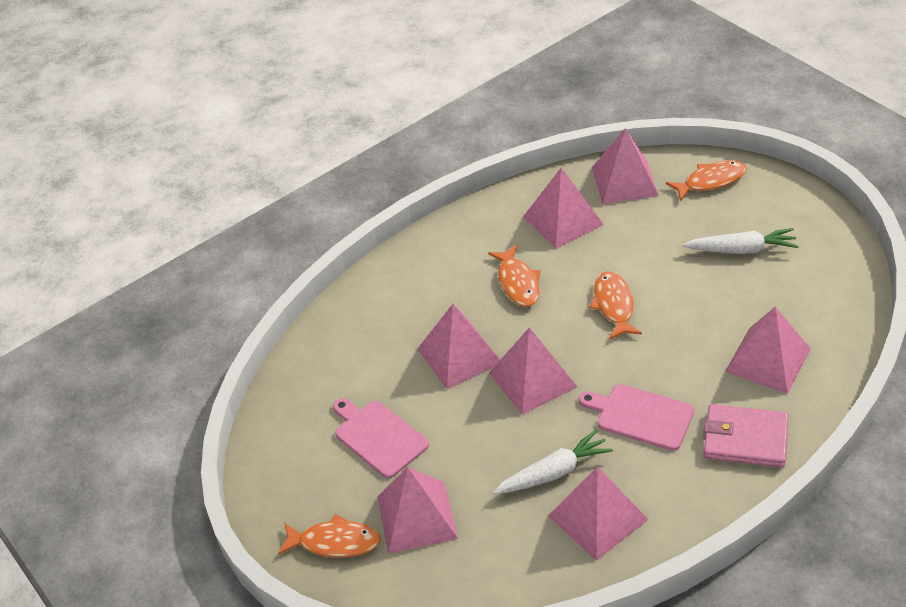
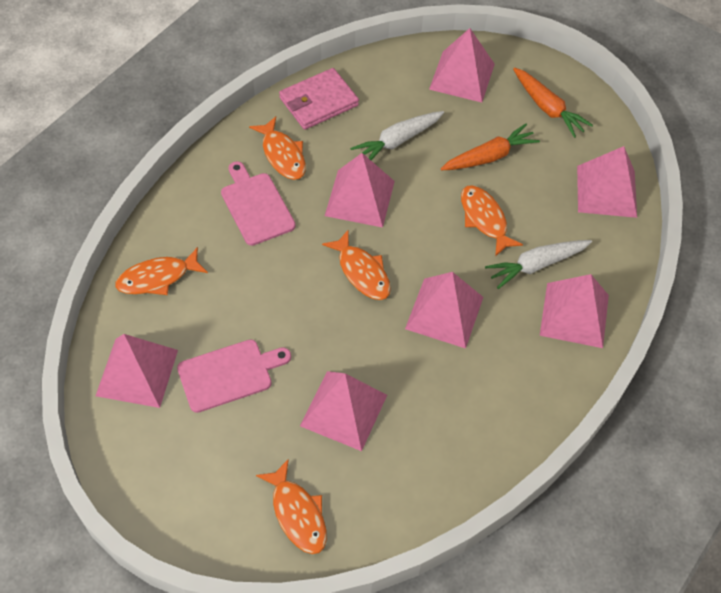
orange carrot: none = 0 -> [441,124,540,170] [513,67,593,138] = 2
orange fish: [278,514,381,558] [488,245,541,307] [589,271,642,340] [666,161,747,202] = 4 -> [115,247,208,295] [249,116,306,180] [256,459,327,554] [322,229,391,300] [461,185,523,257] = 5

